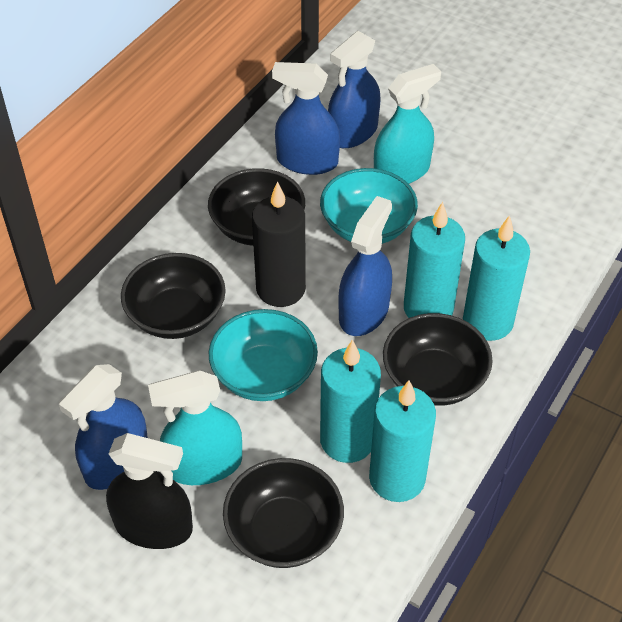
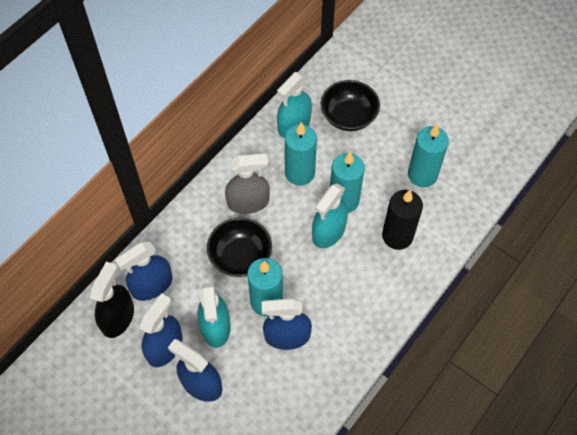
black bowl: [121,253,226,339] [208,168,305,246] [223,458,344,568] [383,313,493,406] = 4 -> [207,218,272,277] [320,80,380,131] = 2
grey spray bottle: none = 0 -> [225,153,270,214] = 1
turquoise bowl: [209,309,318,401] [320,168,418,244] = 2 -> none = 0
turquoise spray bottle: [148,370,242,485] [374,64,441,184] = 2 -> [198,282,231,348] [277,72,312,138] [312,183,348,248] = 3

